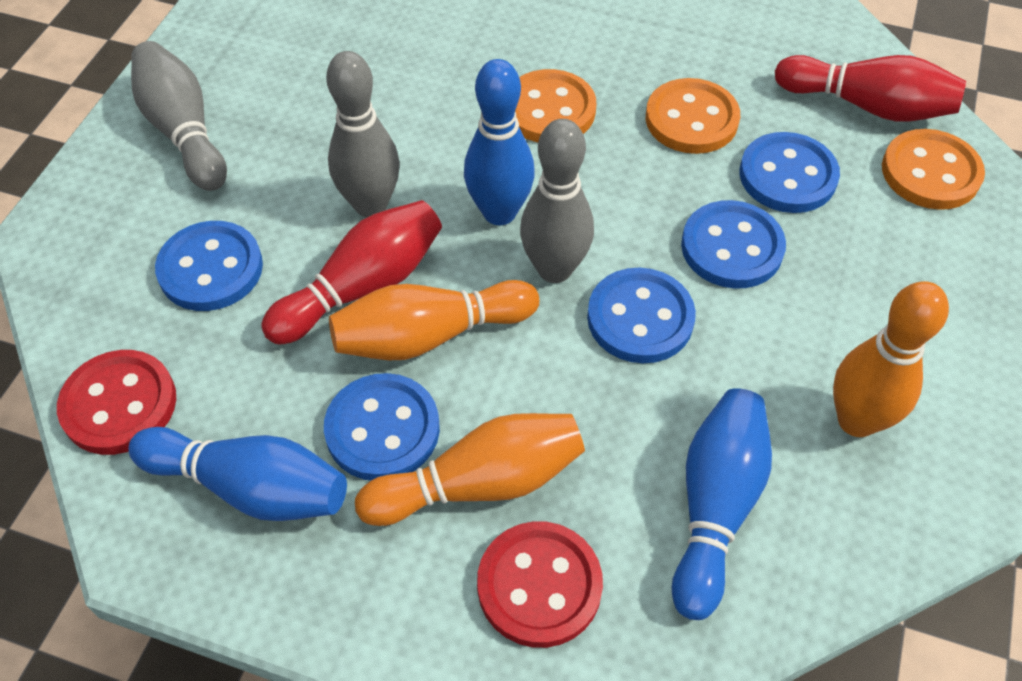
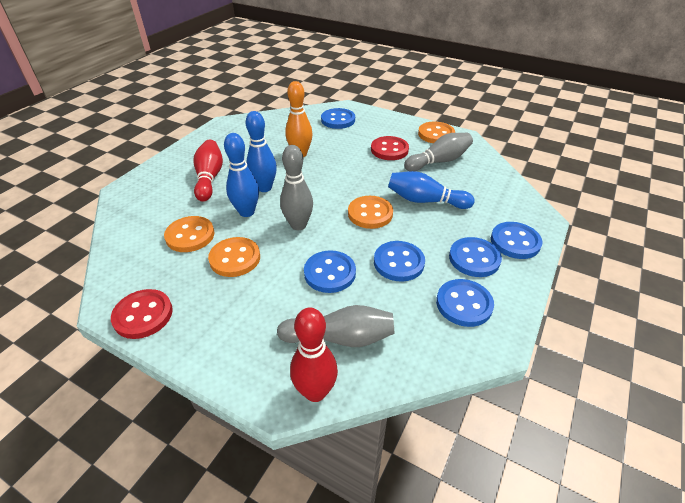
blue button: [155,221,263,311] [324,373,440,481] [587,268,696,363] [681,200,786,289] [740,132,840,213] = 5 -> [304,250,356,293] [321,108,355,129] [374,241,425,282] [436,279,494,327] [449,237,502,277] [491,222,543,259] = 6
orange bowling pin: [329,280,539,360] [355,413,585,526] [833,281,949,437] = 3 -> [285,81,313,157] = 1
orange button: [515,69,597,142] [646,78,740,154] [882,129,985,210] = 3 -> [164,216,214,252] [208,237,260,277] [348,196,393,229] [418,121,455,143] = 4

